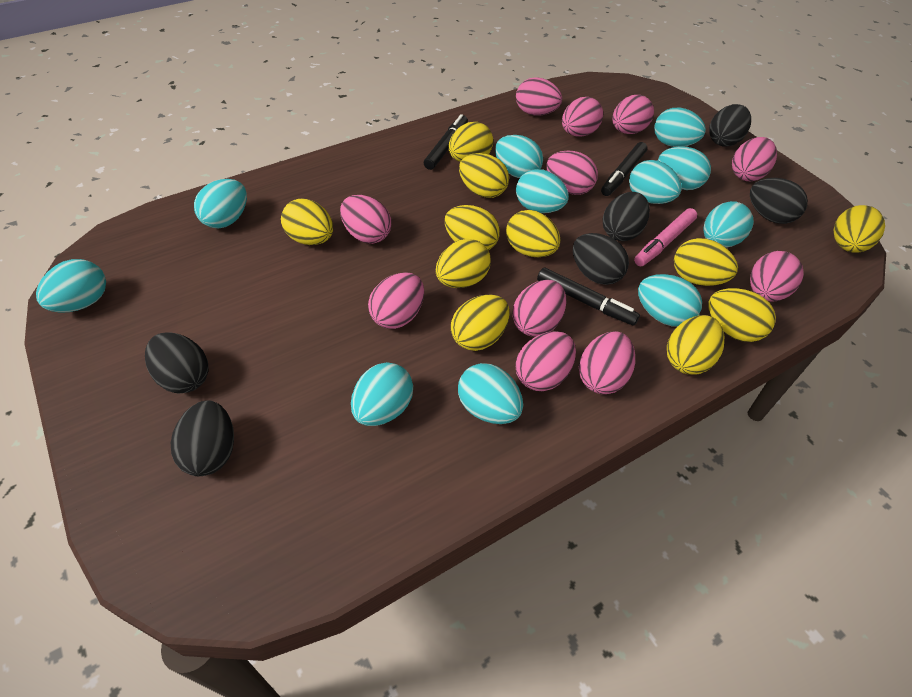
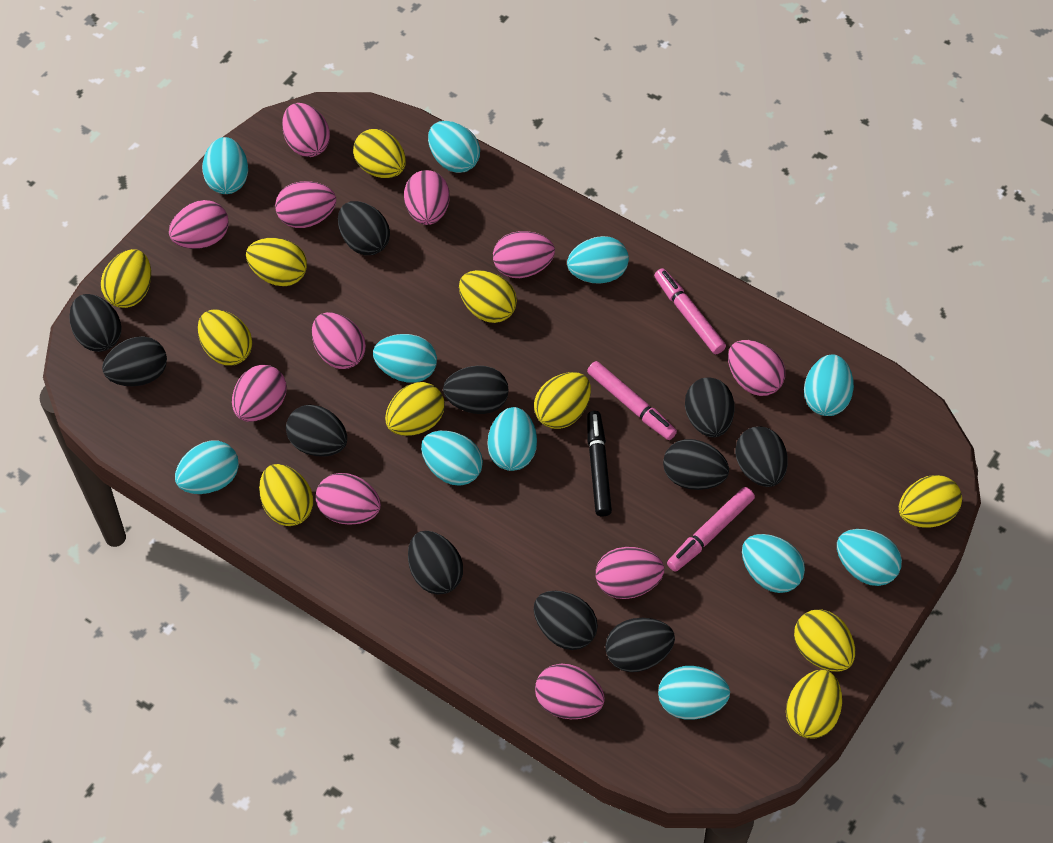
black egg: [145,332,209,394] [171,400,234,476] [573,233,629,285] [603,192,650,241] [709,104,751,146] [750,178,808,224] = 6 -> [69,294,122,352] [102,336,167,386] [286,405,347,457] [338,201,390,255] [408,531,463,595] [443,366,509,414] [534,591,598,650] [605,618,675,672] [663,439,729,490] [685,377,734,437] [735,426,788,487] = 11
black marker: [424,114,468,170] [537,268,640,326] [601,142,647,196] = 3 -> [587,411,612,516] = 1
pink marker: [634,208,697,266] = 1 -> [587,361,677,440] [654,268,726,354] [667,487,755,572] = 3

